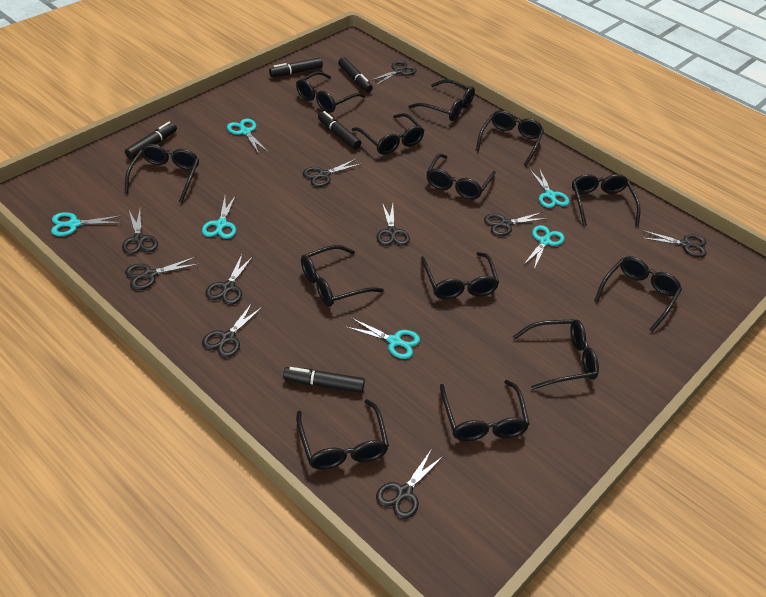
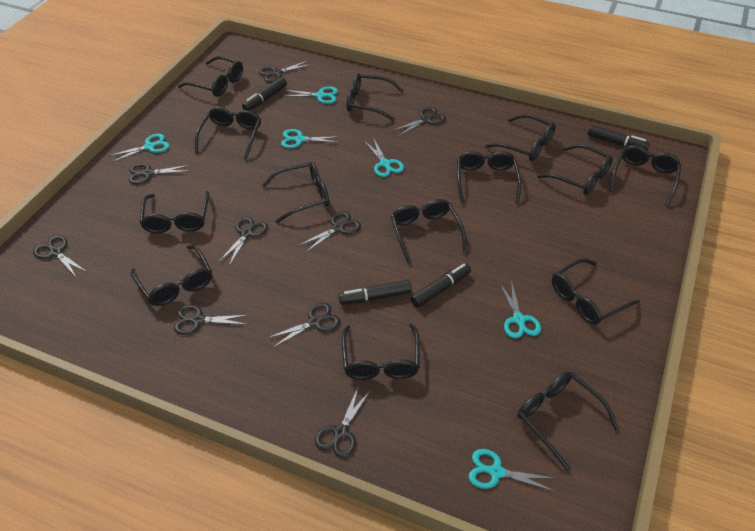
black glasses: [125,144,199,203] [296,71,365,113] [296,399,389,470] [301,245,384,306] [352,113,425,155] [408,79,475,121] [421,252,499,299] [426,154,496,199] [440,380,530,441] [476,110,544,166] [513,319,599,390] [572,174,641,226] [594,256,682,332] = 13 -> [131,245,212,306] [140,191,209,233] [178,56,243,97] [195,107,261,160] [262,162,329,223] [342,324,420,380] [347,73,404,121] [391,199,467,265] [457,151,522,204] [485,114,556,162] [517,371,619,471] [537,144,613,195] [552,258,640,325] [610,145,681,207] = 14
black marker: [125,121,177,160] [269,58,323,77] [283,367,365,393] [318,111,361,150] [338,57,373,93] = 5 -> [242,77,287,111] [338,280,412,305] [410,263,471,308] [588,125,650,151] = 4
black scissors: [122,210,158,255] [125,257,199,290] [202,303,262,358] [205,255,253,305] [303,159,361,187] [370,61,417,85] [376,203,410,246] [376,450,443,519] [484,212,547,236] [642,230,707,257] = 10 -> [33,235,87,278] [129,163,190,185] [174,305,248,335] [219,217,268,266] [259,61,312,82] [268,303,340,348] [300,211,361,252] [315,388,371,458] [394,107,446,136] = 9

